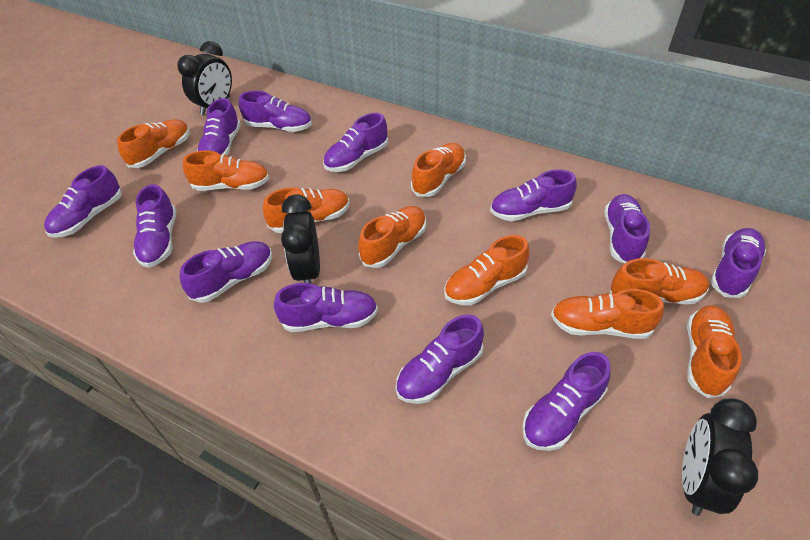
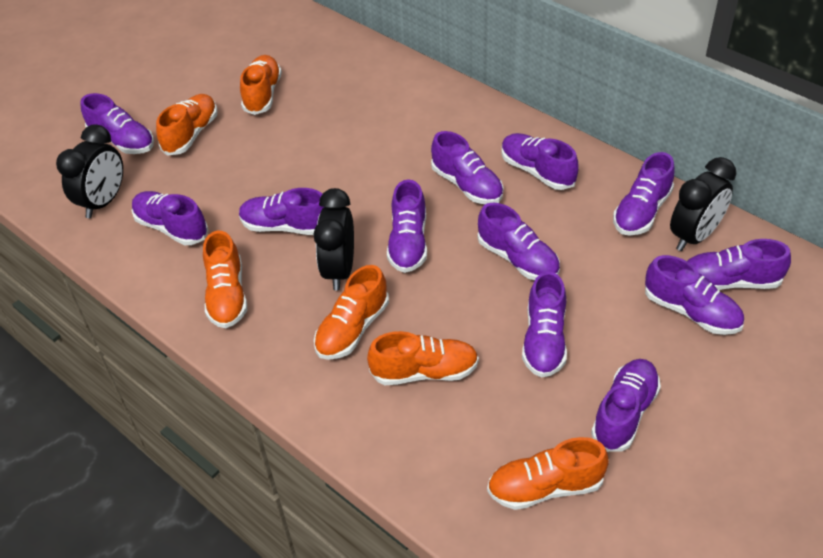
orange shoe: [117,119,190,168] [183,151,269,191] [263,187,350,233] [358,206,426,268] [411,143,466,197] [444,235,529,305] [551,289,664,339] [610,258,709,304] [687,305,742,398] = 9 -> [156,94,217,156] [203,231,247,328] [240,55,282,115] [314,265,389,360] [367,331,479,385] [487,437,609,510] = 6

